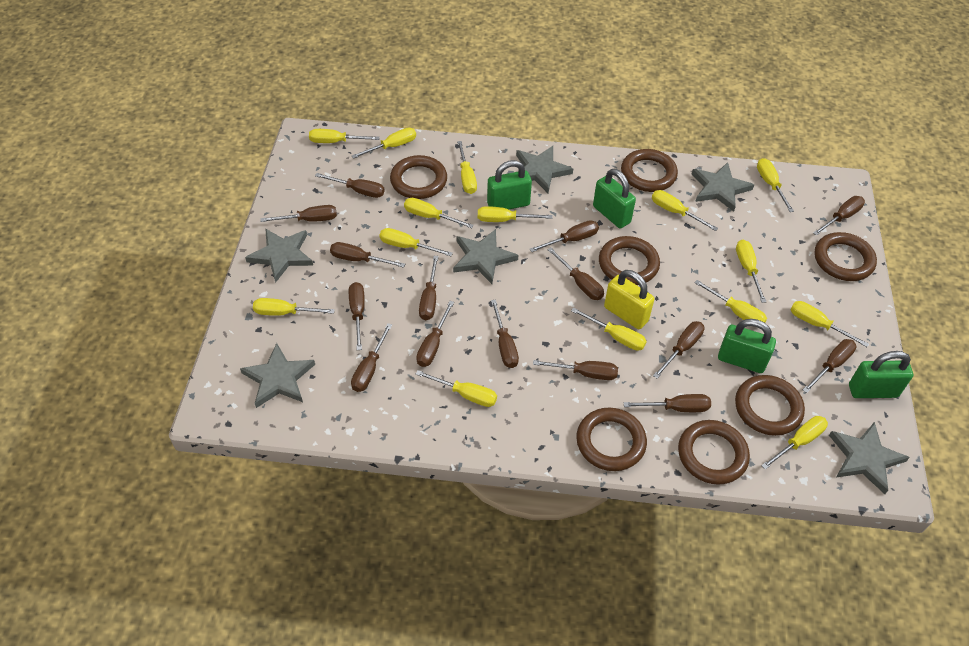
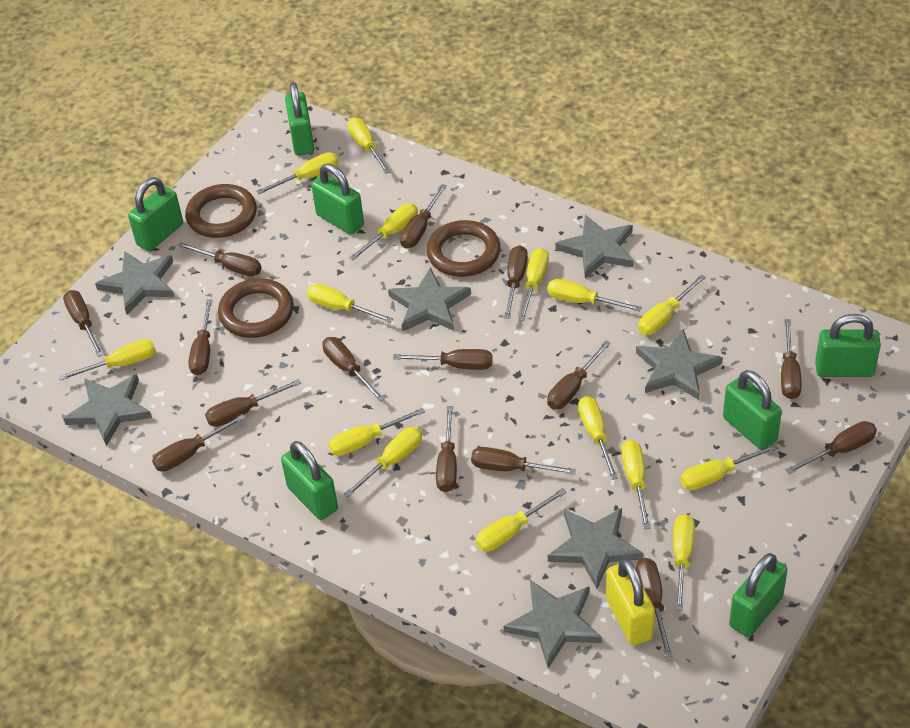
brown ring: [390,155,447,199] [576,407,647,471] [599,236,660,285] [621,149,678,192] [678,420,750,485] [735,375,805,436] [814,232,877,281] = 7 -> [185,184,257,238] [218,279,294,338] [426,220,500,277] = 3
green padlock: [487,160,532,210] [593,169,636,228] [718,319,776,373] [849,351,913,398] = 4 -> [128,177,183,251] [281,441,338,520] [285,82,314,156] [311,164,364,235] [723,370,782,450] [729,553,788,637] [815,314,881,377] = 7
grey star: [240,343,315,408] [245,228,313,283] [453,229,518,284] [516,146,573,193] [692,162,754,212] [829,422,910,494] = 6 -> [63,374,152,446] [95,251,174,315] [388,267,471,332] [504,580,602,668] [548,508,644,589] [555,215,634,278] [636,329,723,400] = 7

